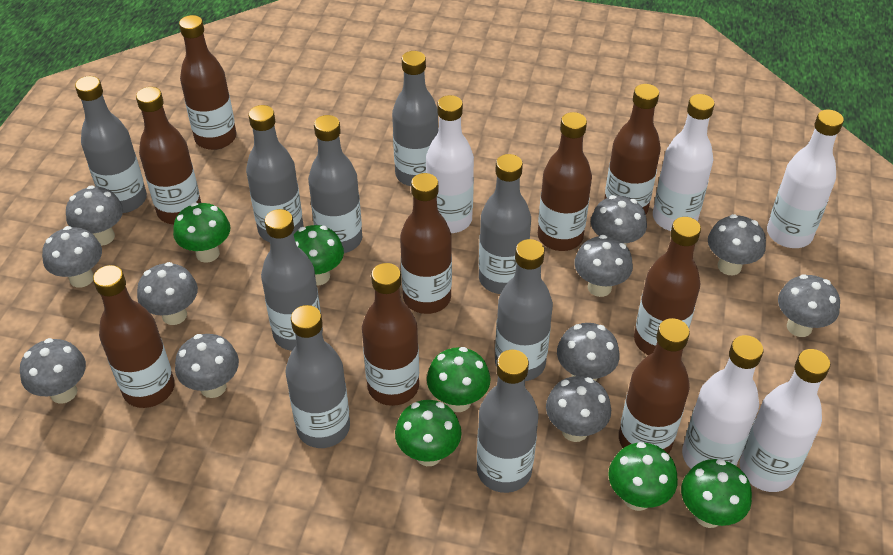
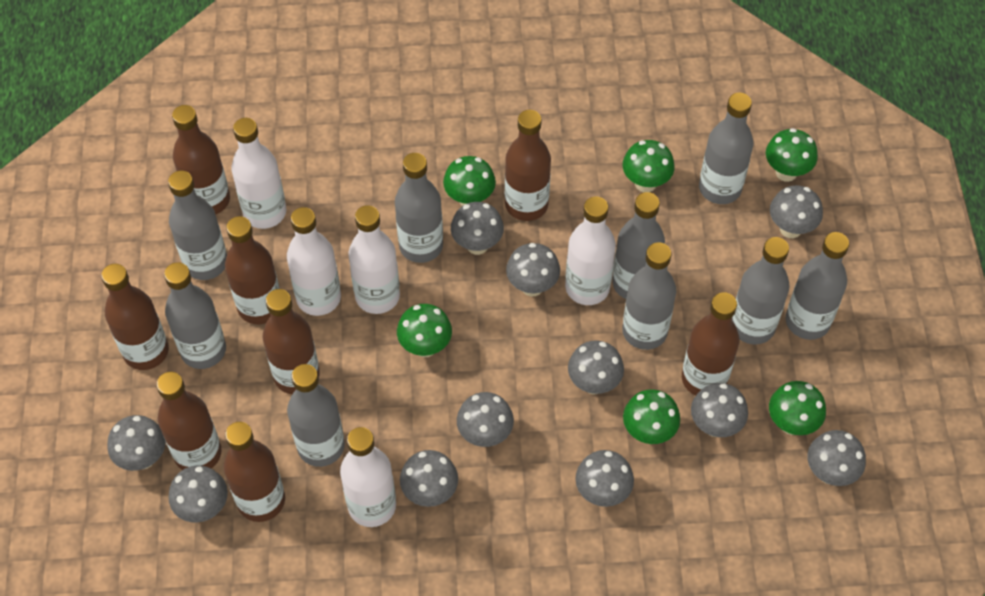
brown bottle: [93,265,175,408] [136,87,201,224] [179,15,236,150] [362,263,419,406] [400,173,452,314] [538,112,592,251] [604,84,661,214] [619,318,690,454] [634,217,701,355] = 9 -> [101,264,169,370] [156,372,222,470] [172,105,230,215] [224,422,285,522] [225,216,280,324] [263,289,320,394] [505,110,551,221] [682,292,740,396] = 8

